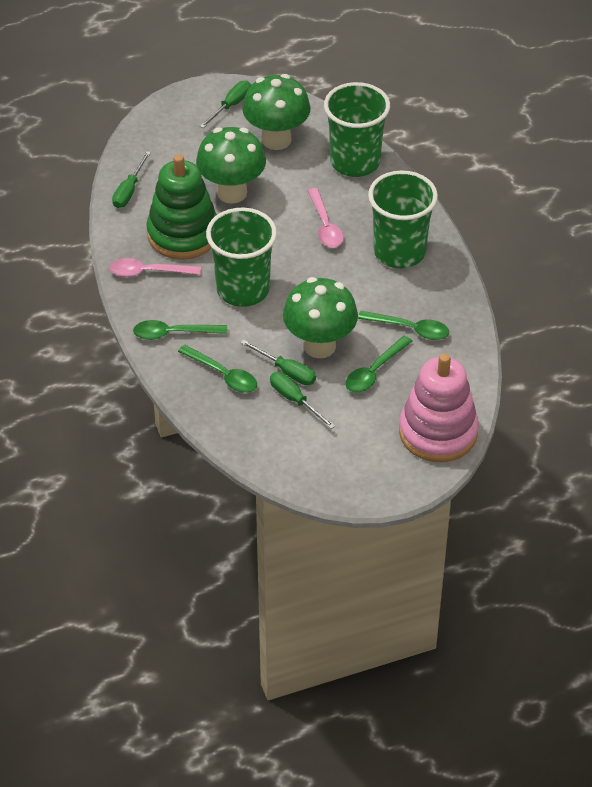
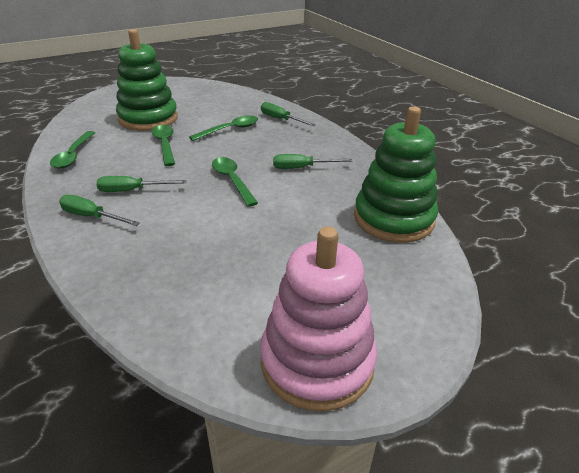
green cup: [206,208,277,307] [324,82,390,177] [368,170,438,268] = 3 -> none = 0
green mushroom: [196,127,266,204] [242,74,311,150] [283,277,358,358] = 3 -> none = 0
green stacking toy: [146,154,217,260] = 1 -> [116,29,178,131] [354,106,438,243] = 2
pink spoon: [109,258,201,277] [308,188,344,248] = 2 -> none = 0

